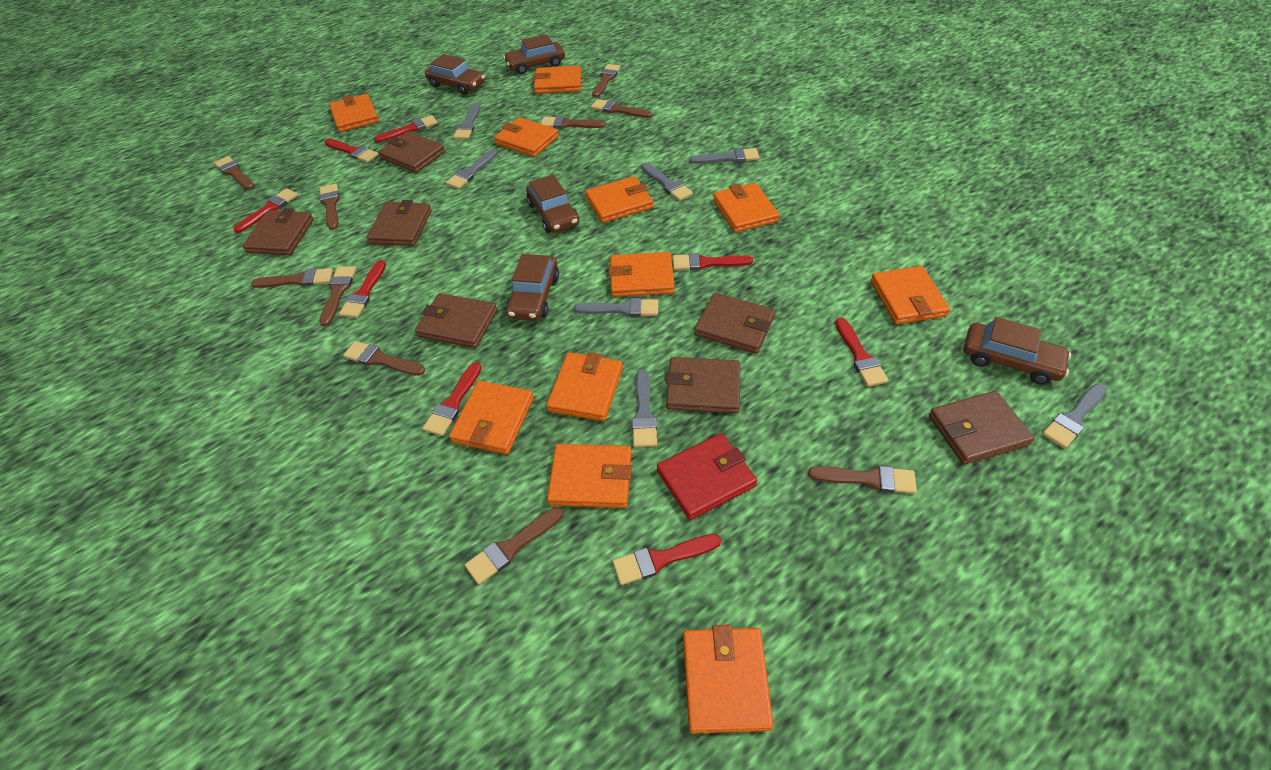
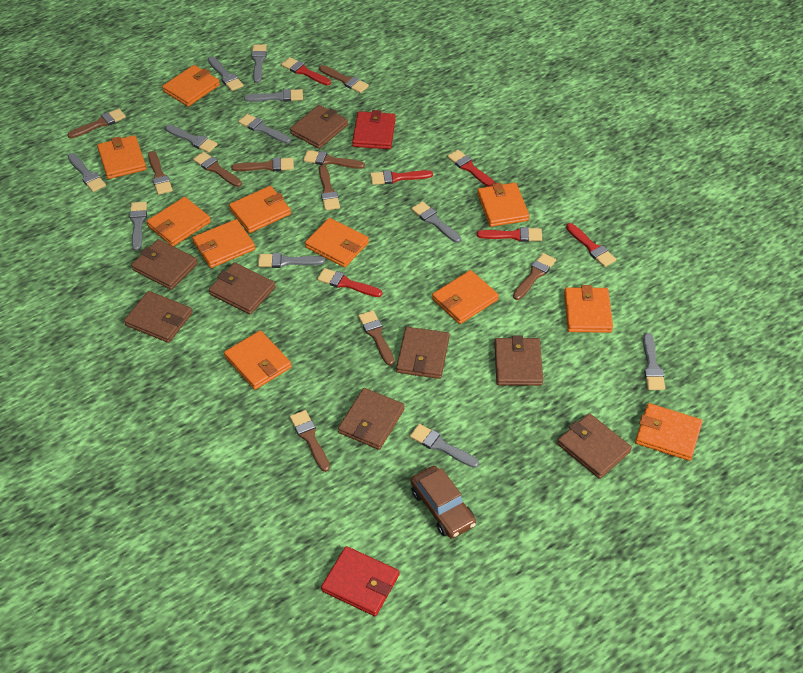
brown car: [425,54,485,95] [503,34,565,74] [506,254,559,321] [526,174,579,233] [963,317,1071,385] = 5 -> [410,466,476,538] = 1
brown wallet: [242,208,314,255] [367,200,432,246] [378,131,445,173] [415,293,497,348] [666,357,740,413] [695,293,775,354] [929,391,1035,465] = 7 -> [124,291,192,343] [131,239,198,290] [209,262,276,314] [290,105,348,149] [338,388,405,450] [396,327,450,379] [494,335,543,386] [557,413,632,479] = 8
grey brush: [446,149,497,189] [453,103,480,139] [574,298,658,317] [632,369,657,447] [641,163,693,201] [690,148,760,164] [1042,384,1106,449] = 7 -> [68,153,106,192] [130,202,147,251] [165,125,218,153] [208,56,244,91] [238,114,291,144] [244,89,303,102] [252,44,267,83] [258,253,325,268] [410,424,479,468] [411,201,461,243] [643,333,665,390] = 11
red brush: [233,188,298,233] [325,138,379,163] [339,260,386,318] [374,115,438,143] [423,362,482,436] [613,534,721,585] [672,253,753,270] [835,317,888,387] = 8 -> [281,57,331,86] [317,268,382,297] [370,170,433,185] [447,150,495,187] [477,227,542,242] [566,223,616,267] = 6
red wallet: [657,433,757,520] = 1 -> [321,546,399,616] [352,110,396,149] = 2

